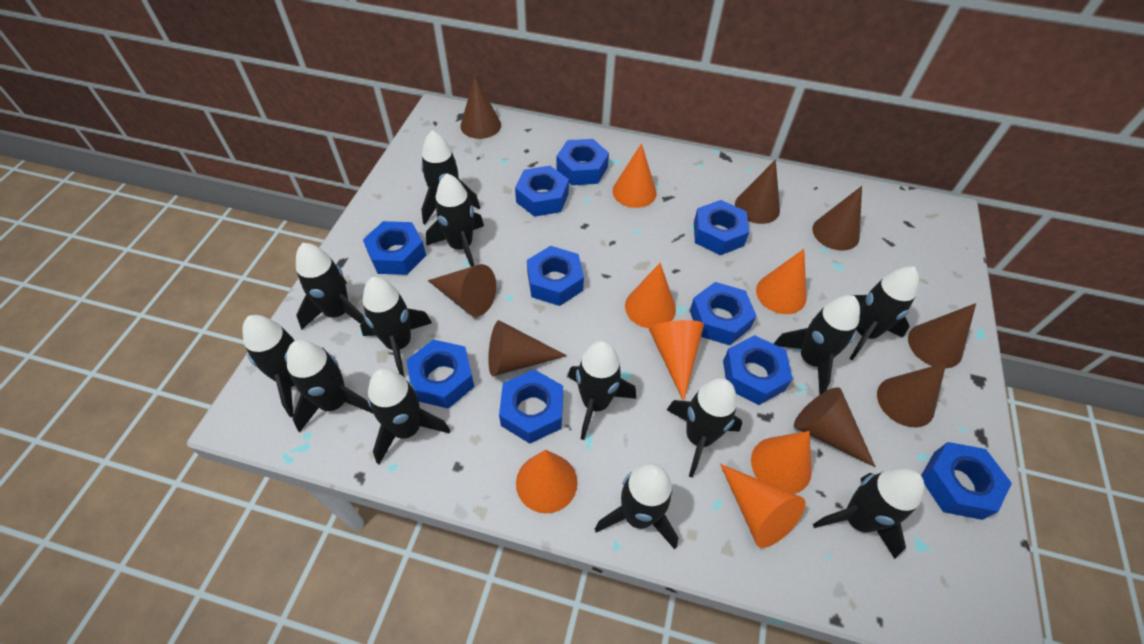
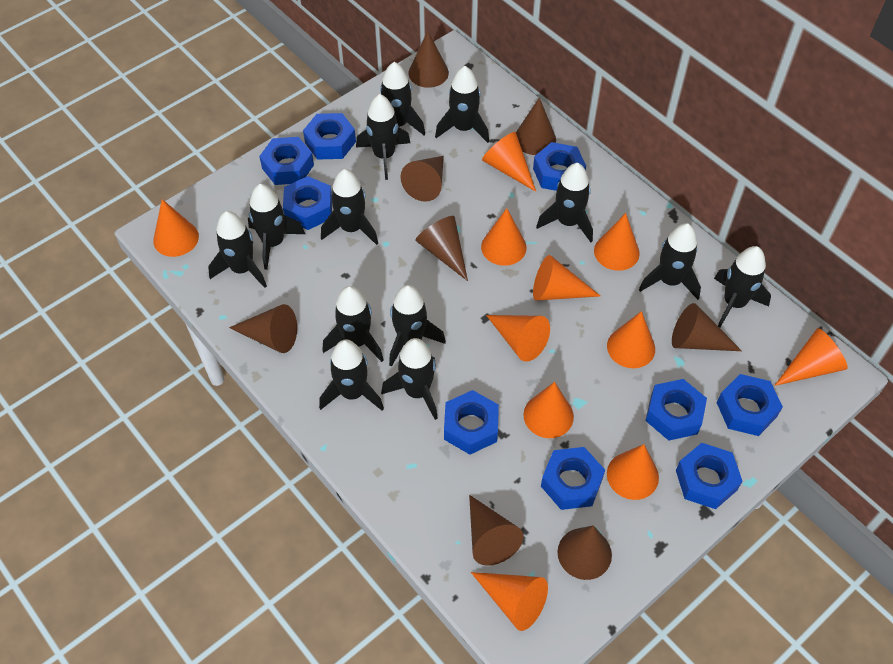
blue nut: [363,221,426,275] [406,339,474,409] [499,369,563,444] [515,166,569,217] [527,246,584,306] [557,139,609,185] [690,282,756,345] [694,200,749,255] [723,335,793,405] [921,442,1012,520] = 10 -> [259,137,314,185] [283,176,332,230] [303,113,356,160] [444,390,499,455] [533,142,586,191] [541,447,605,510] [645,379,707,441] [676,443,743,509] [717,374,783,436] = 9
orange cone: [516,450,577,513] [612,143,657,208] [625,263,676,328] [649,320,704,401] [720,464,806,548] [751,431,812,494] [756,249,807,314] = 7 -> [153,199,199,257] [471,572,548,631] [481,208,527,266] [482,132,536,192] [486,315,550,362] [523,382,574,438] [533,255,600,301] [594,213,640,271] [607,311,655,368] [607,444,659,500] [774,328,848,386] = 11

